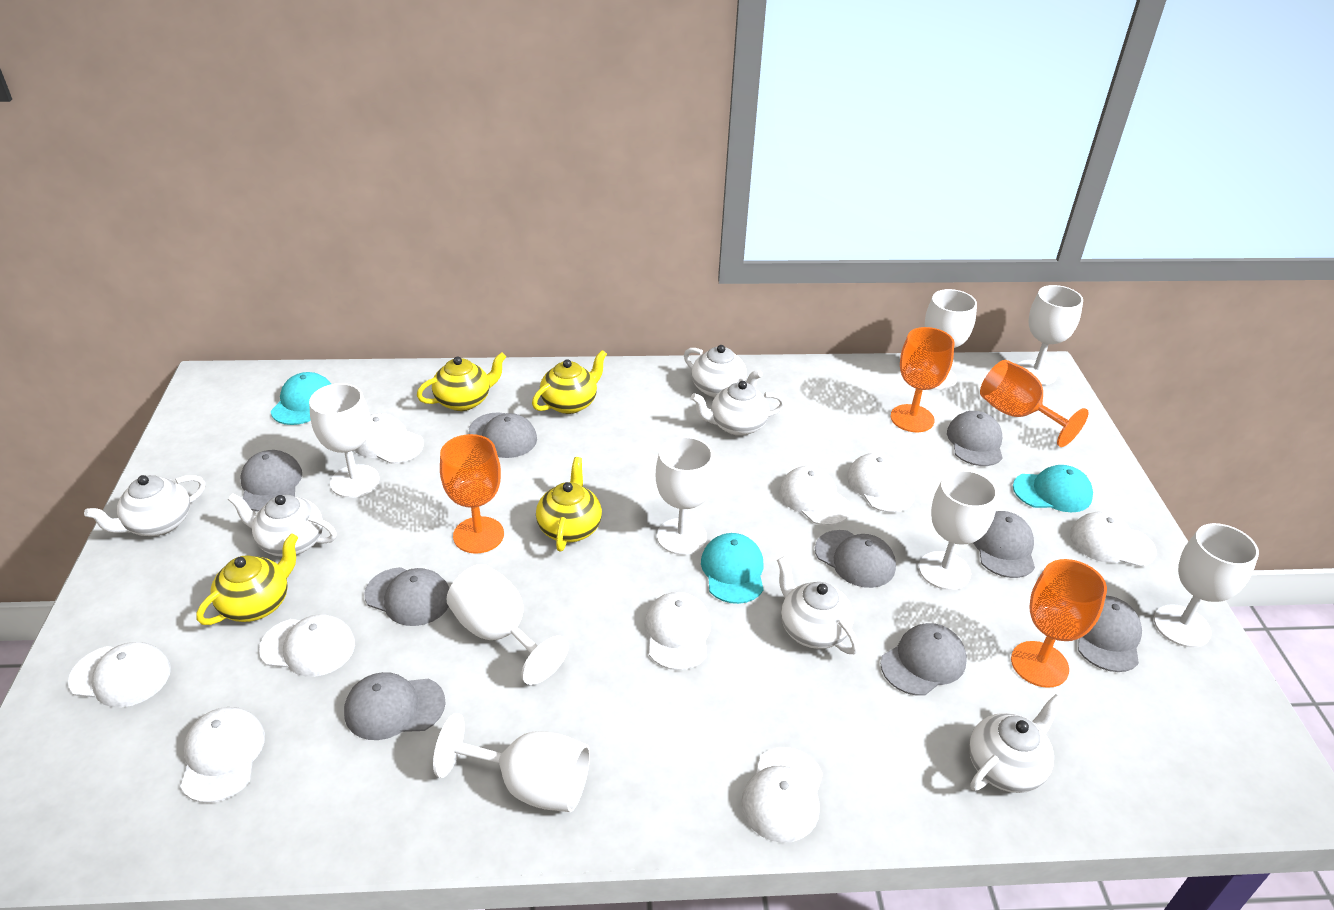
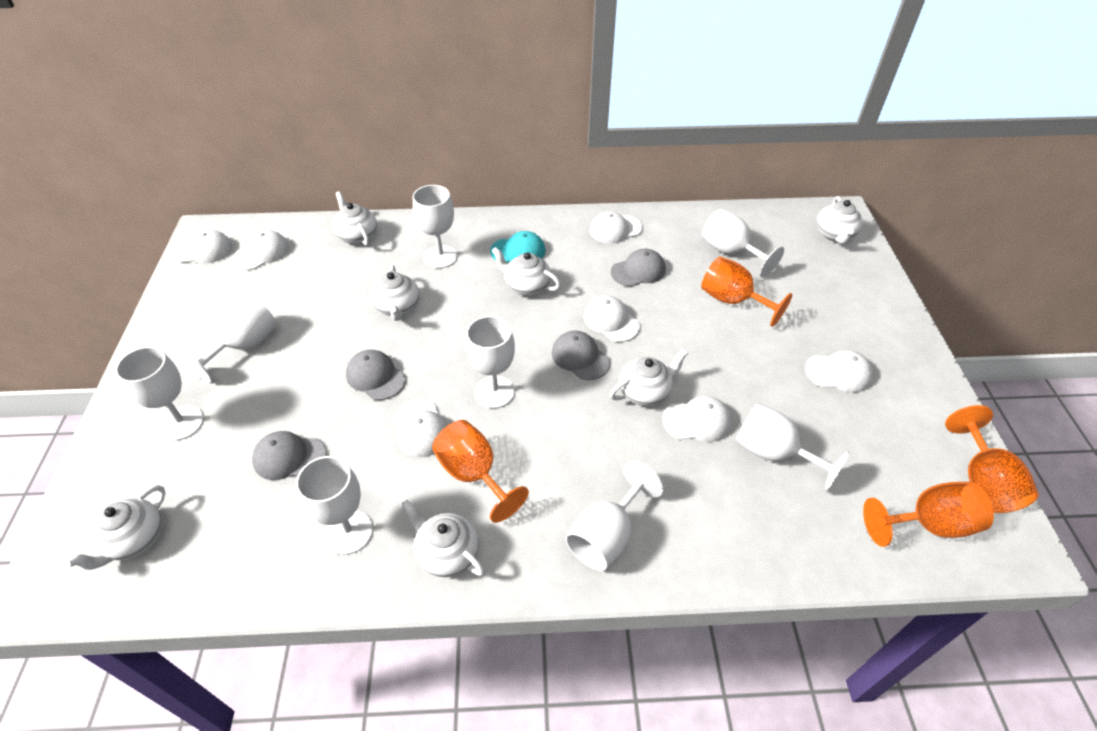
grey cap: [240,450,302,511] [344,672,446,740] [364,567,449,626] [469,412,537,458] [815,530,896,588] [880,623,967,696] [947,411,1003,466] [973,511,1035,578] [1078,596,1142,672] = 9 -> [252,431,326,480] [346,350,406,400] [552,331,610,380] [611,249,666,287] = 4
turquoise cap: [271,372,331,425] [701,533,764,604] [1013,465,1093,512] = 3 -> [490,231,546,262] = 1
white cap: [68,642,171,707] [180,707,265,803] [259,614,355,677] [354,413,424,464] [644,592,711,670] [741,747,823,843] [779,466,852,526] [847,453,915,513] [1070,511,1157,567] = 9 -> [174,230,233,263] [233,230,289,270] [394,400,447,457] [584,296,640,342] [590,212,642,244] [663,396,732,442] [805,350,873,393] = 7
white teapot: [84,475,206,536] [228,493,337,557] [684,345,763,398] [691,381,785,436] [777,557,859,654] [969,694,1064,793] = 6 -> [65,485,165,570] [333,191,377,246] [371,265,419,321] [402,500,485,577] [491,247,561,296] [610,349,688,406] [817,196,863,244] = 7
yellow teapot: [196,533,298,625] [417,352,506,411] [532,350,607,414] [536,457,602,551] = 4 -> none = 0

